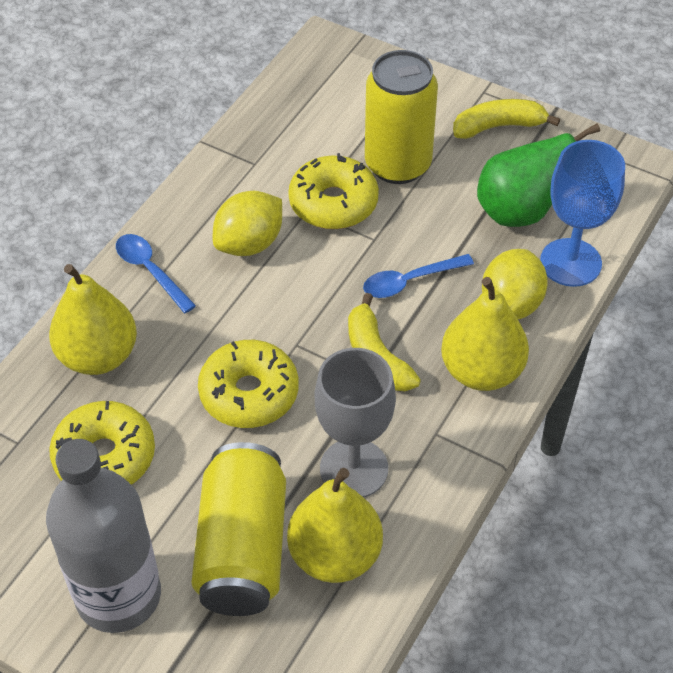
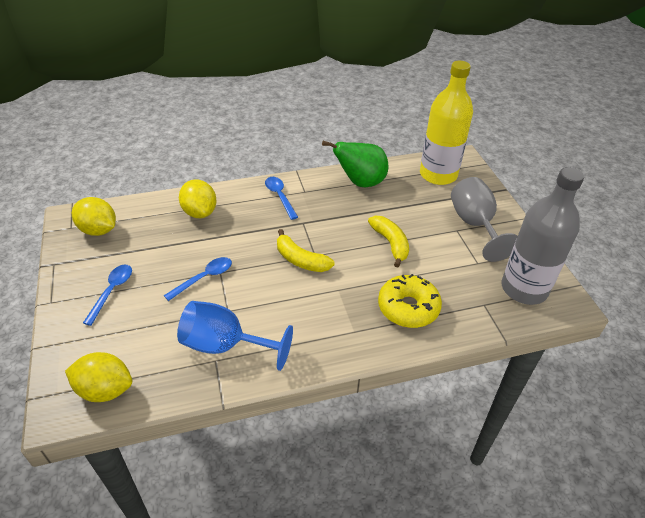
blue spoon: [116,234,196,313] [363,254,474,298] = 2 -> [83,265,132,326] [164,257,232,301] [265,177,298,220] = 3
yellow bottle: none = 0 -> [420,61,473,185] = 1
yellow can: [191,442,286,616] [365,50,438,184] = 2 -> none = 0
yellow donut: [49,401,155,485] [198,340,299,428] [288,153,379,229] = 3 -> [378,274,442,328] = 1
yellow lemon: [213,191,282,256] [482,249,548,319] = 2 -> [65,352,132,402] [72,197,116,236] [179,179,216,218] = 3
yellow pear: [49,264,137,375] [287,468,383,583] [441,277,529,391] = 3 -> none = 0

